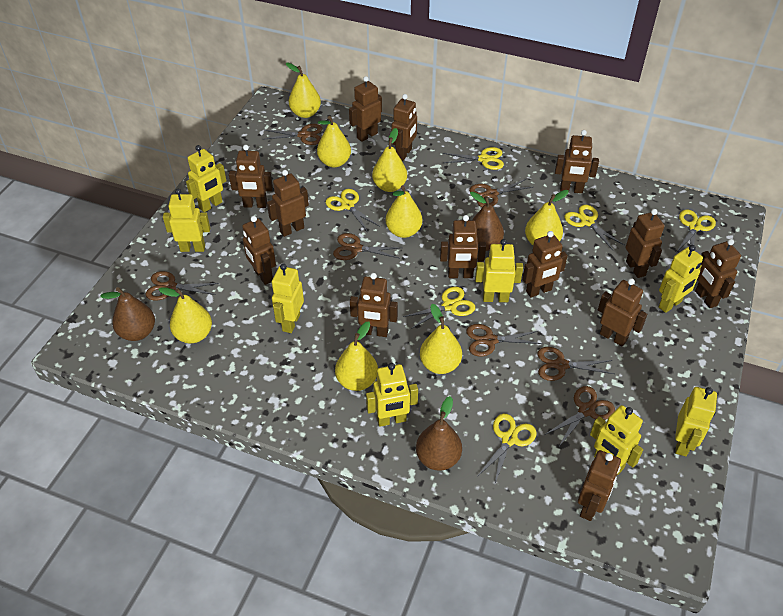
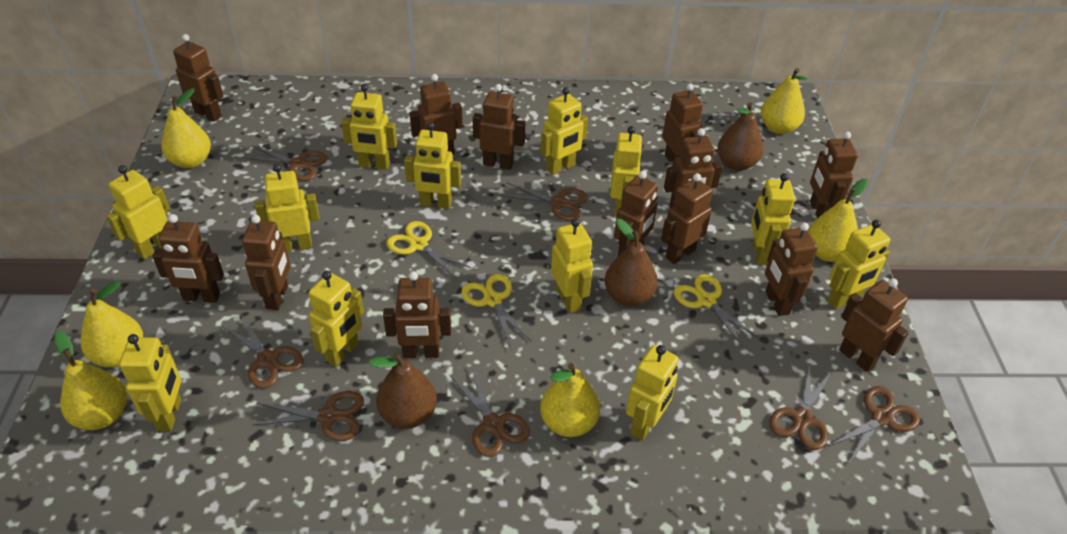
yellow pear: [158,287,212,343] [286,63,321,118] [317,116,351,167] [335,321,378,391] [372,128,407,192] [386,185,422,238] [420,304,462,374] [525,190,569,245] = 8 -> [54,331,127,430] [81,281,143,367] [161,88,211,168] [540,363,600,437] [761,68,807,134] [808,179,868,262] = 6
yellow robot: [163,189,210,252] [186,145,226,212] [272,264,304,333] [366,363,418,427] [475,239,523,302] [590,405,643,475] [659,245,703,313] [675,387,717,456] = 8 -> [106,165,170,259] [119,334,181,431] [255,164,320,252] [309,271,364,367] [341,84,397,170] [404,122,461,209] [541,87,588,175] [551,218,593,313] [610,126,643,216] [626,345,679,440] [751,173,795,265] [827,220,890,309] = 12
yellow scissors: [326,189,379,231] [403,286,475,329] [442,147,504,170] [477,414,537,486] [564,205,624,250] [677,210,716,251] = 6 -> [386,221,471,279] [462,274,532,347] [674,274,760,347] = 3

